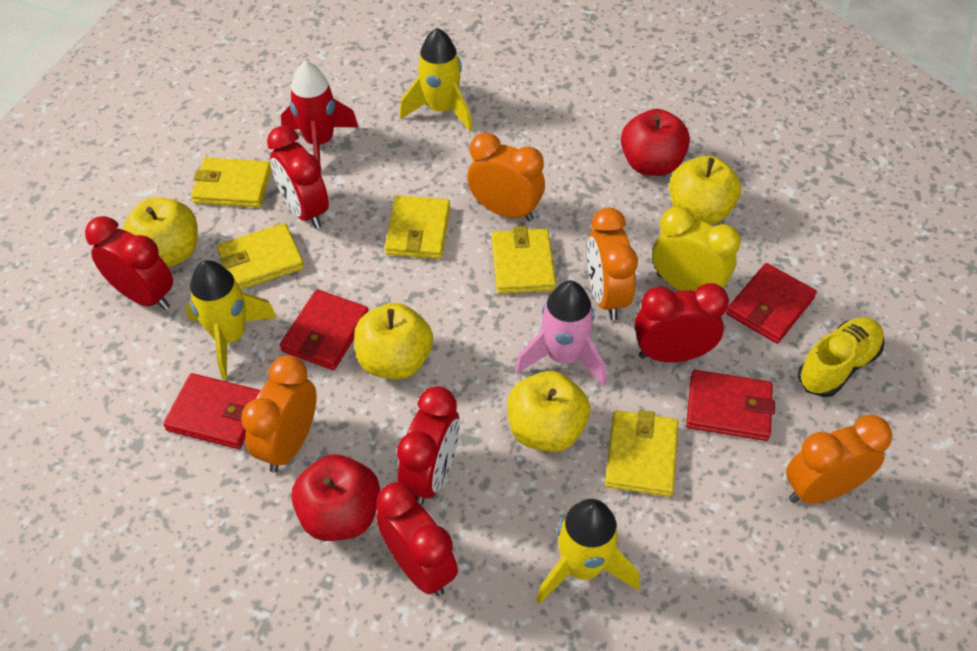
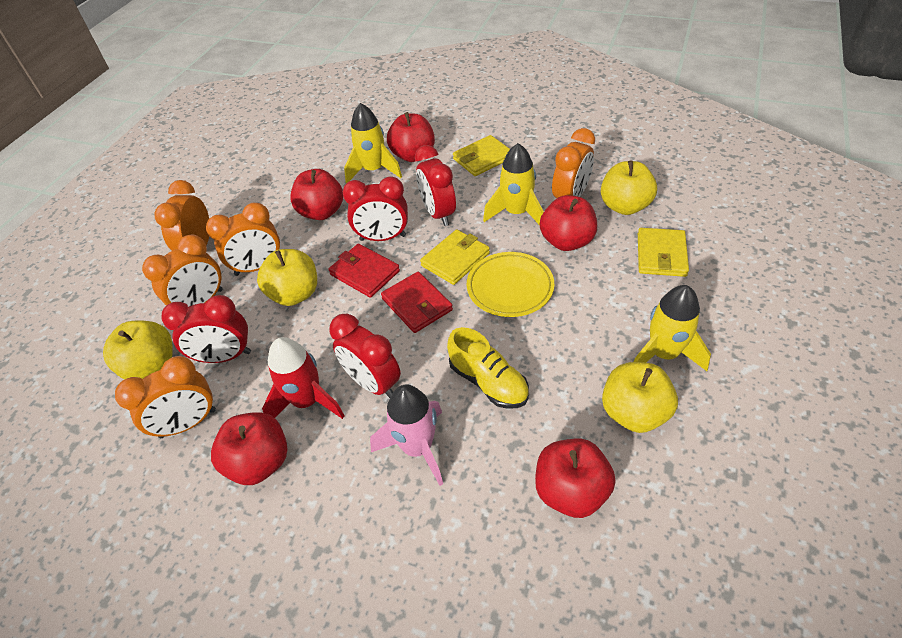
orange clock: [241,355,316,473] [467,133,545,221] [587,208,638,320] [786,415,892,504] = 4 -> [115,356,216,438] [142,235,222,307] [154,180,209,251] [206,203,280,276] [552,128,595,198] = 5
red apple: [291,455,380,541] [621,109,690,176] = 2 -> [211,412,287,485] [290,169,343,220] [387,112,435,162] [535,439,616,518] [540,195,597,251] = 5
red clock: [85,216,173,310] [267,126,329,229] [376,482,458,596] [397,386,460,505] [635,283,729,362] = 5 -> [161,295,251,363] [329,313,401,398] [343,176,408,241] [415,145,456,226] = 4
red wallet: [163,373,261,449] [280,289,368,370] [686,370,775,441] [726,263,817,344] = 4 -> [329,244,400,298] [381,272,453,333] = 2
yellow clock: [652,207,741,291] = 1 -> none = 0
yellow plate: none = 0 -> [467,252,554,317] = 1
yellow wallet: [191,157,272,207] [217,223,304,290] [385,196,450,259] [492,226,556,294] [605,410,678,497] = 5 -> [420,229,490,285] [453,135,510,176] [638,228,689,277] = 3

